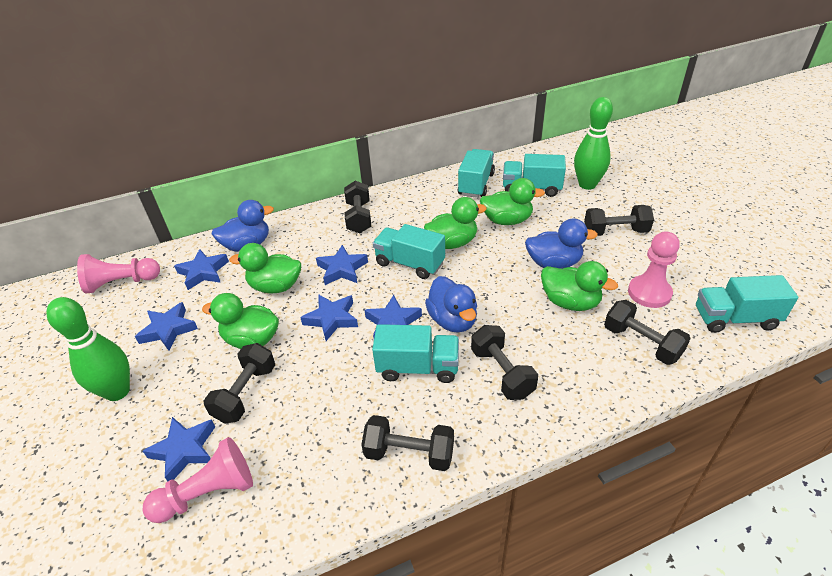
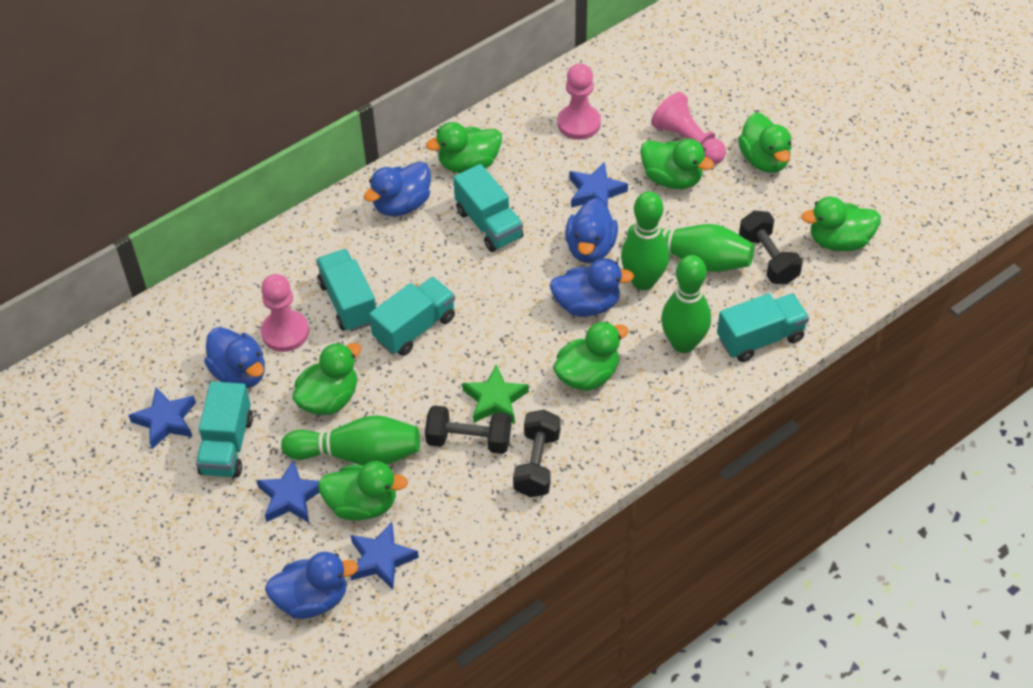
black dumbbell: [204,343,275,423] [344,181,371,233] [361,415,454,471] [471,325,538,400] [584,205,654,236] [604,300,691,365] = 6 -> [425,405,511,454] [513,410,561,497] [739,211,803,284] = 3
blue duck: [212,200,274,252] [425,276,477,333] [525,218,598,269] = 3 -> [204,327,265,388] [265,552,358,619] [364,162,431,217] [550,258,634,317] [565,198,618,263] = 5
blue star: [135,302,198,351] [143,417,215,481] [174,249,229,290] [300,294,358,341] [316,245,368,285] [364,295,422,337] = 6 -> [128,387,196,449] [256,460,319,523] [350,522,419,590] [569,162,628,208] = 4
green bowling pin: [46,297,130,401] [574,97,613,190] = 2 -> [281,415,420,465] [621,191,670,290] [627,224,754,272] [661,255,711,353] = 4
green duck: [202,293,279,349] [229,243,301,294] [424,197,487,249] [480,178,545,225] [541,261,618,311] = 5 -> [292,342,361,415] [318,461,408,521] [426,122,502,173] [553,321,629,391] [640,139,714,189] [738,113,792,173] [801,197,881,251] = 7
green star: none = 0 -> [462,364,529,424] = 1

